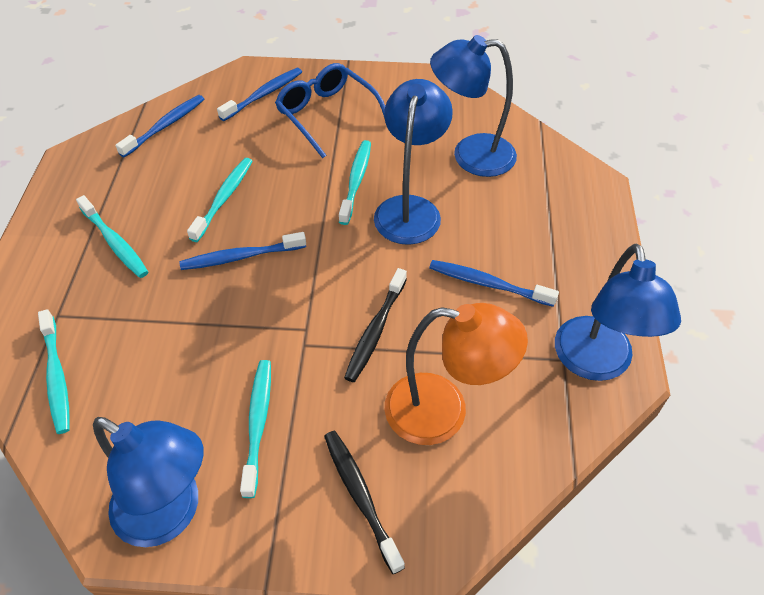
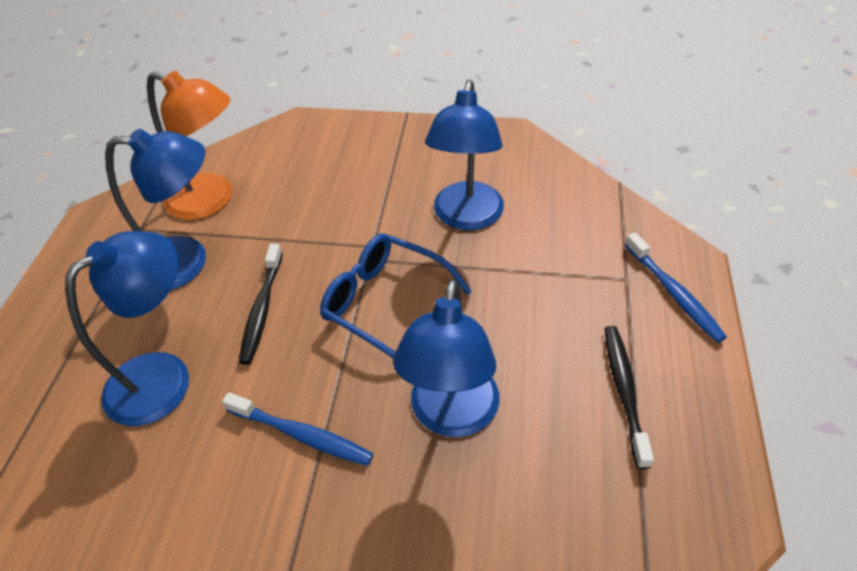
blue toothbrush: [116,95,204,157] [179,232,306,270] [217,68,302,121] [429,260,559,307] = 4 -> [222,392,373,466] [625,233,727,343] = 2
turquoise toothbrush: [38,309,70,434] [76,195,148,278] [187,158,252,242] [240,360,271,498] [339,140,371,225] = 5 -> none = 0

